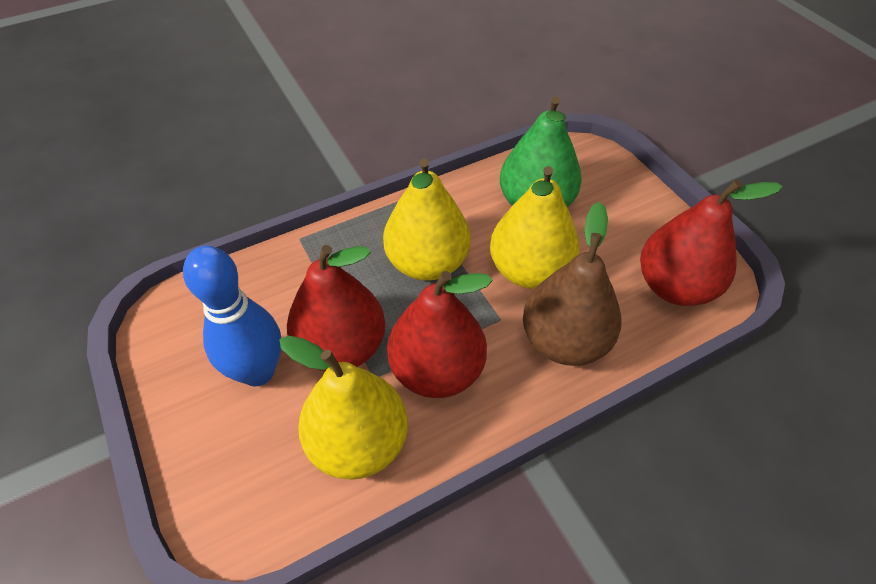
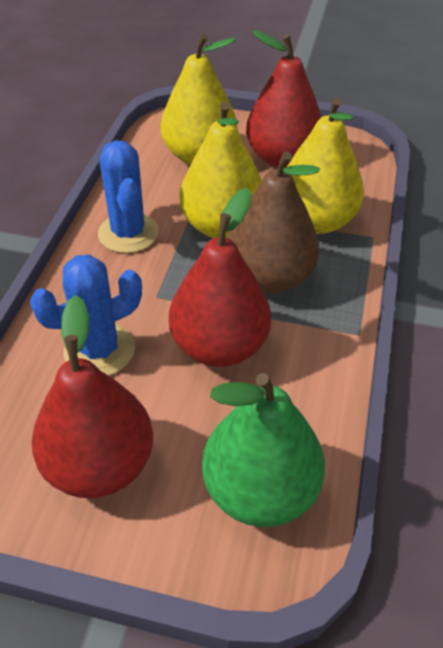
blue bowling pin: [183,246,281,386] = 1 -> none = 0
blue cactus: none = 0 -> [30,254,142,376] [98,141,159,253] = 2

